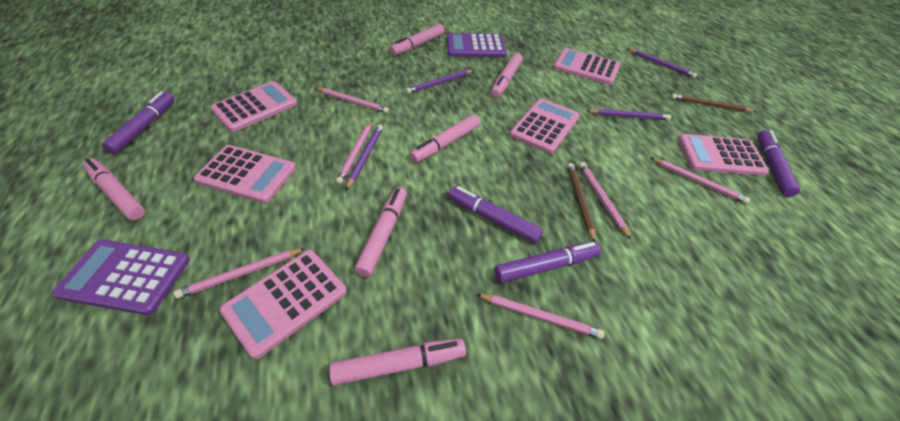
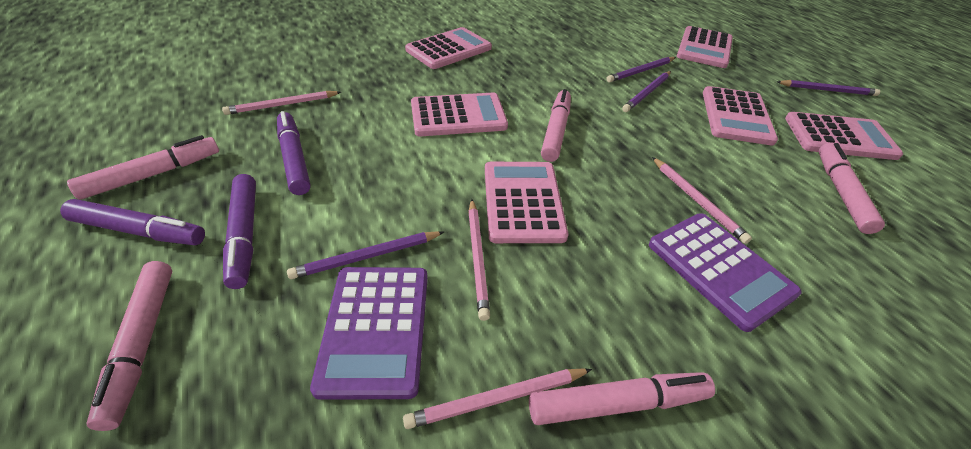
brown pencil: [567,163,596,242] [671,94,755,112] = 2 -> none = 0
pink marker: [83,158,145,220] [329,338,466,386] [354,187,407,277] [390,24,444,55] [410,115,480,163] [491,53,523,98] = 6 -> [67,135,219,200] [86,261,172,431] [529,372,715,425] [541,89,571,162] [819,143,885,234] = 5
pink pencil: [174,248,306,299] [315,88,389,113] [336,120,373,184] [476,294,605,339] [579,162,631,239] [651,158,750,204] = 6 -> [222,91,341,115] [403,368,592,429] [468,199,490,321] [652,157,752,244] = 4
purple marker: [102,92,174,154] [448,186,543,244] [495,242,601,283] [757,130,800,197] = 4 -> [60,199,205,245] [223,174,256,289] [277,111,311,195] = 3

